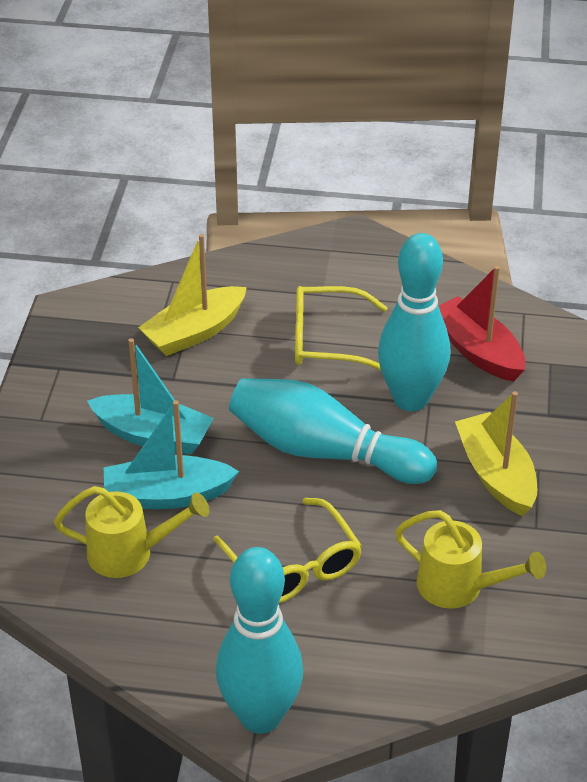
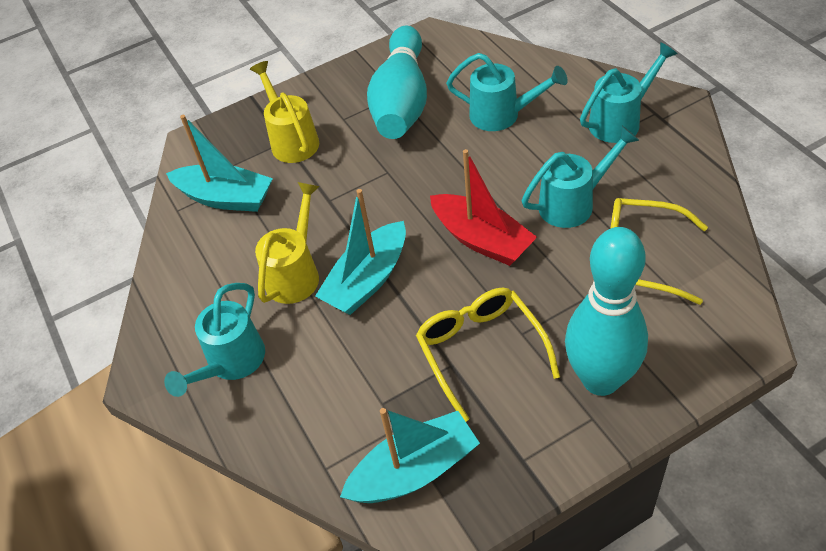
turquoise boat: [87,338,214,454] [104,400,239,509] = 2 -> [166,115,273,212] [315,189,406,315] [340,408,480,503] = 3
turquoise bowling pin: [216,547,303,734] [229,378,437,484] [378,233,450,411] = 3 -> [367,25,427,139] [565,227,648,396] = 2
turquoise watering can: none = 0 -> [164,283,265,397] [446,53,568,131] [522,126,639,228] [580,42,678,143] = 4
yellow boat: [138,234,247,356] [455,391,537,516] = 2 -> none = 0

